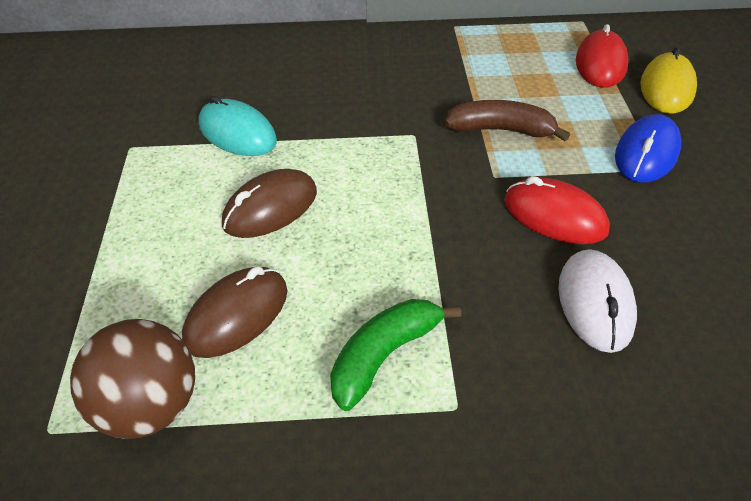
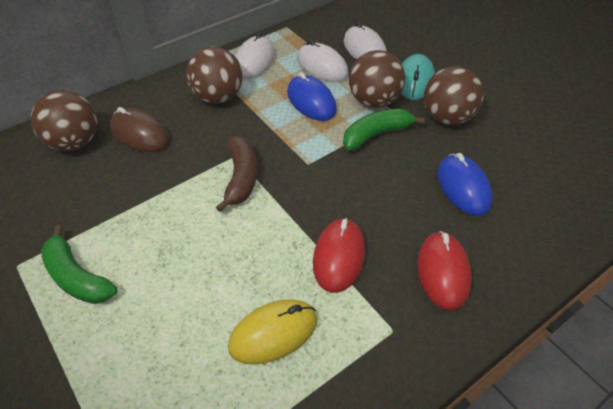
blue mouse: [615,114,681,183] = 1 -> [287,72,337,121] [438,153,493,216] = 2
brown ball: [70,319,195,439] = 1 -> [31,90,97,151] [186,46,243,104] [349,50,405,108] [424,66,484,125] = 4
brown mouse: [182,266,287,358] [222,169,317,238] = 2 -> [110,107,169,152] = 1
green banana: [330,299,461,411] = 1 -> [41,225,117,304] [343,109,425,150] = 2
white mouse: [559,249,637,353] = 1 -> [235,32,275,79] [297,40,348,82] [344,22,387,60] = 3

